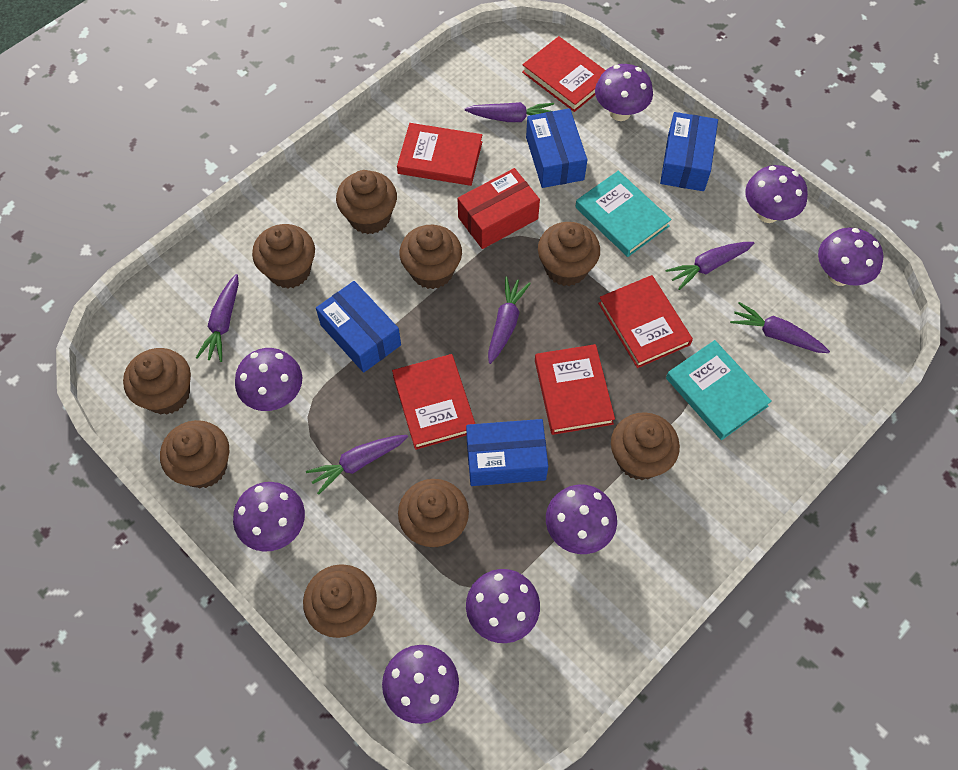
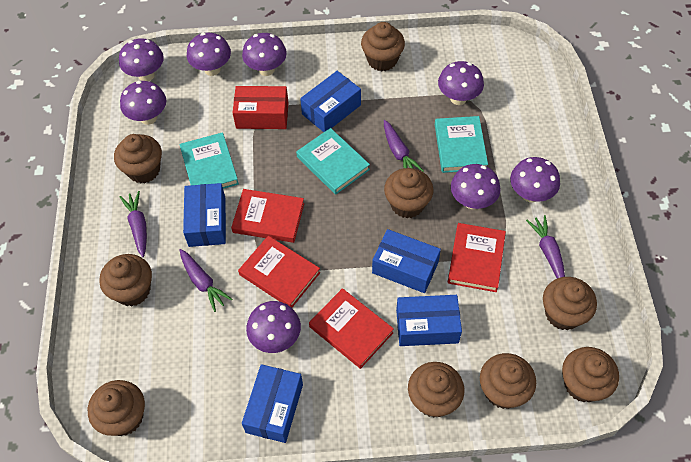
blue box: [316,281,401,373] [466,419,548,486] [526,108,587,188] [660,112,718,191] = 4 -> [183,183,226,247] [242,364,303,443] [300,71,361,132] [372,229,441,293] [396,295,462,346] = 5
purple carrot: [196,274,239,362] [306,435,408,495] [465,102,554,122] [488,277,531,364] [666,242,755,290] [730,302,830,353] = 6 -> [120,191,147,257] [180,249,232,312] [384,120,424,172] [526,215,565,278] = 4
red book: [392,354,475,450] [397,123,482,186] [522,36,605,112] [535,344,615,435] [598,275,693,368] = 5 -> [231,189,304,243] [238,236,320,308] [309,288,394,369] [448,223,506,292] = 4
turquoise book: [575,171,672,257] [666,340,772,440] = 2 -> [180,132,239,189] [296,128,370,194] [435,116,488,173] = 3

